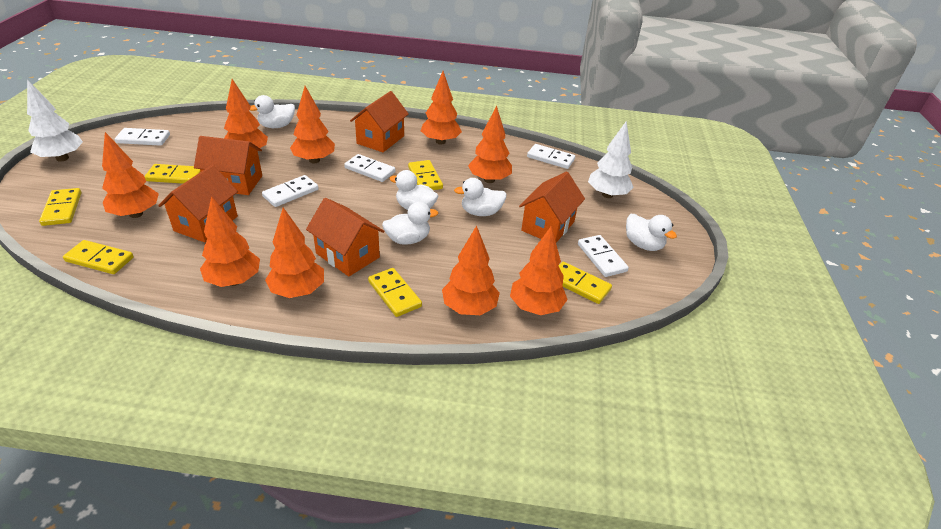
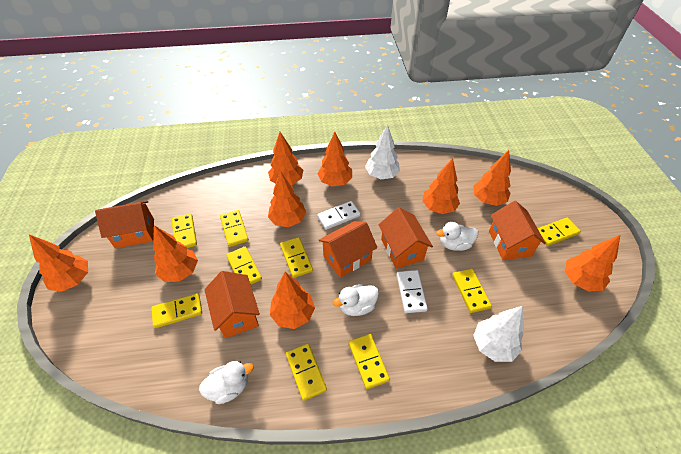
white domino: [115,128,170,146] [262,175,319,207] [344,154,396,182] [527,144,575,169] [578,235,629,277] = 5 -> [317,201,360,230] [397,270,428,313] = 2
white duck: [250,95,295,128] [382,202,438,245] [389,170,438,210] [454,178,507,216] [626,214,677,251] = 5 -> [199,361,254,404] [333,284,379,316] [436,222,478,251] = 3
yellow domino: [39,188,81,226] [63,240,134,274] [144,164,200,184] [368,268,422,317] [408,160,443,190] [558,262,612,304] = 6 -> [151,293,202,328] [171,213,197,248] [220,210,249,247] [226,246,262,285] [280,237,313,278] [286,343,327,401] [349,334,390,389] [452,269,492,313] [538,218,581,246] = 9

